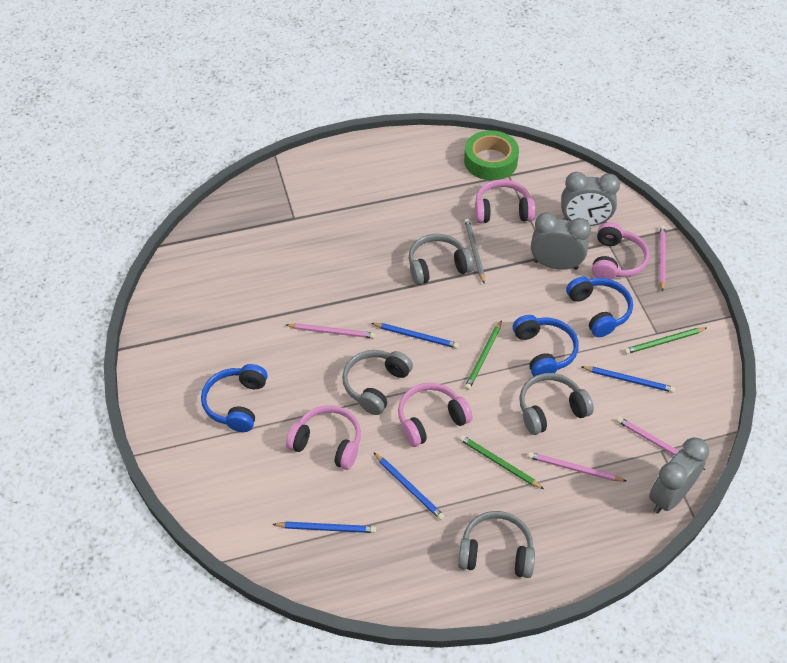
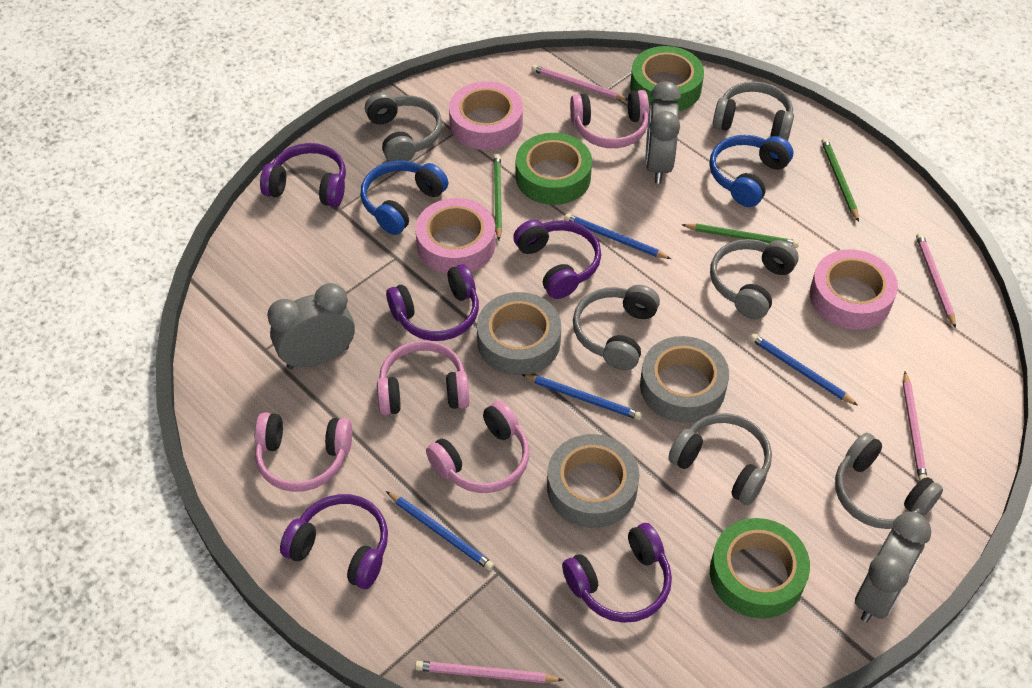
blue headphones: [201,364,268,432] [513,315,579,376] [566,276,633,337] = 3 -> [360,161,448,235] [709,135,794,207] = 2
green tape: [464,130,519,180] = 1 -> [516,133,592,205] [630,46,704,111] [710,518,810,619] = 3
grey headphones: [342,350,413,415] [409,234,474,285] [458,511,535,578] [519,373,594,435] = 4 -> [365,92,442,162] [573,285,660,370] [668,413,772,505] [710,239,799,319] [713,81,794,141] [835,433,943,529] = 6
grey pencil: [465,218,485,283] = 1 -> none = 0
grey tape: none = 0 -> [477,292,561,375] [547,434,640,528] [640,336,729,423] = 3
pink tape: none = 0 -> [415,198,496,274] [449,81,523,150] [810,249,898,330] = 3
purple headphones: none = 0 -> [260,143,346,207] [280,494,388,589] [386,264,479,341] [513,220,601,299] [562,523,672,623] = 5

